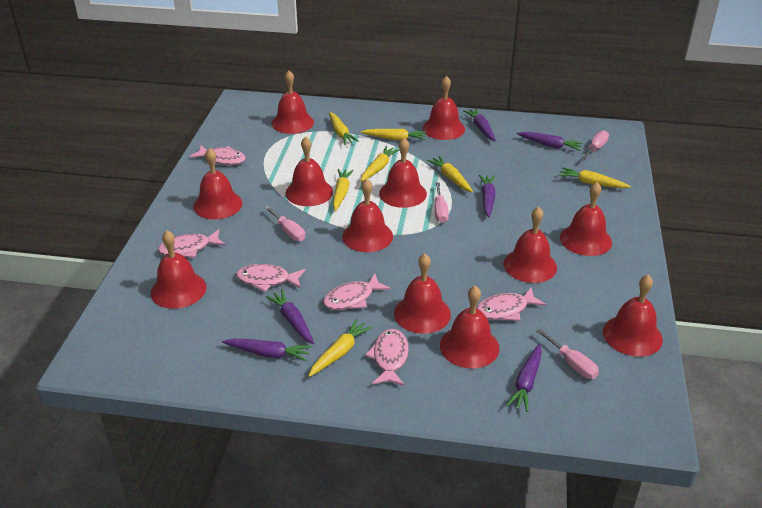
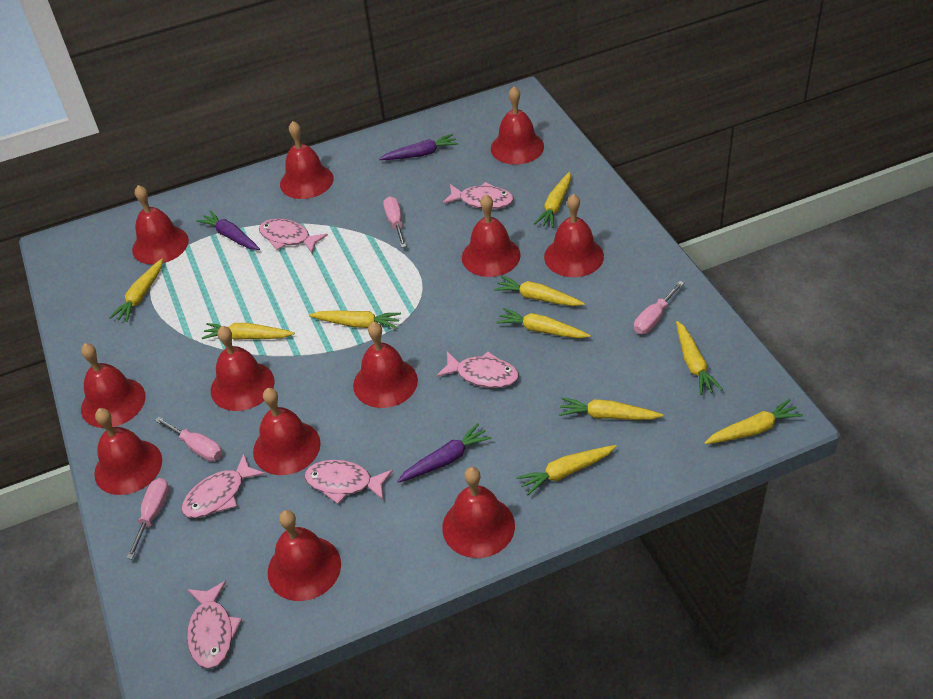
purple carrot: [222,339,312,361] [265,289,315,344] [463,108,496,141] [479,175,496,217] [506,344,542,412] [516,132,583,151] = 6 -> [196,210,260,250] [379,134,458,160] [397,423,491,483] = 3
yellow carrot: [308,319,372,377] [329,112,359,145] [333,169,354,211] [360,146,400,182] [361,129,426,141] [427,156,473,192] [559,167,631,188] = 7 -> [109,259,163,322] [202,323,295,340] [309,310,401,329] [494,276,585,306] [496,308,591,338] [517,445,617,495] [534,172,571,228] [559,397,663,420] [676,321,723,395] [704,399,803,444] = 10

